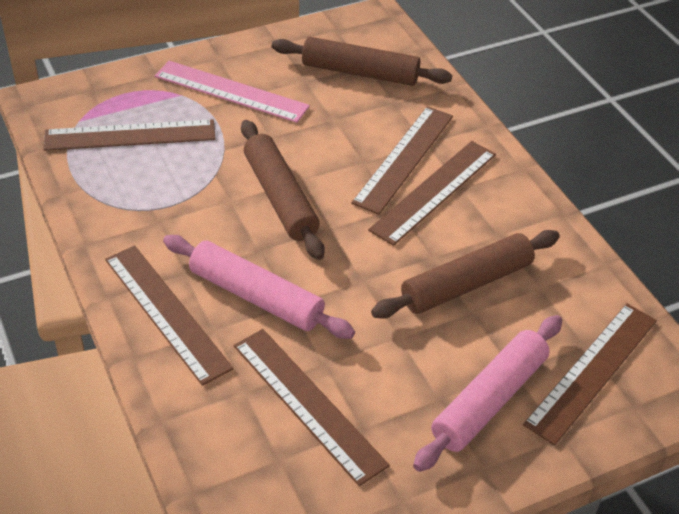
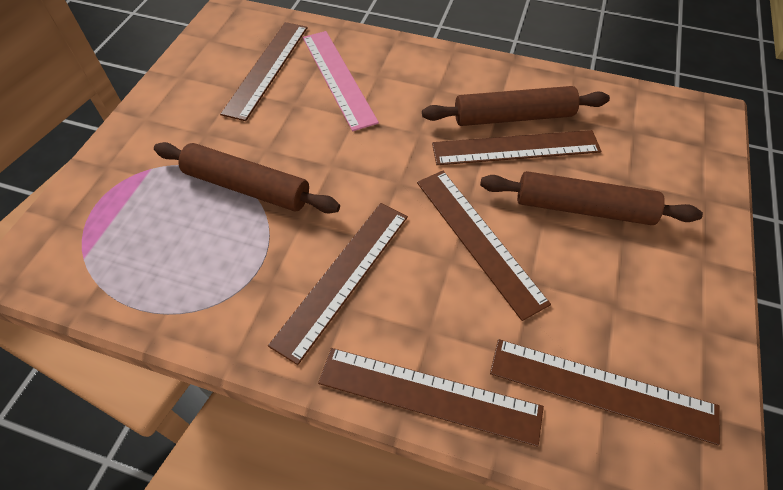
pink rolling pin: [163,235,355,339] [413,315,562,472] = 2 -> none = 0

